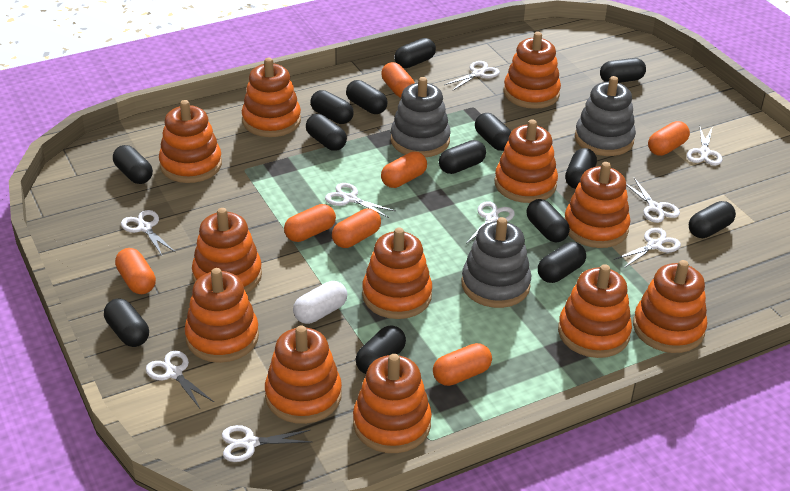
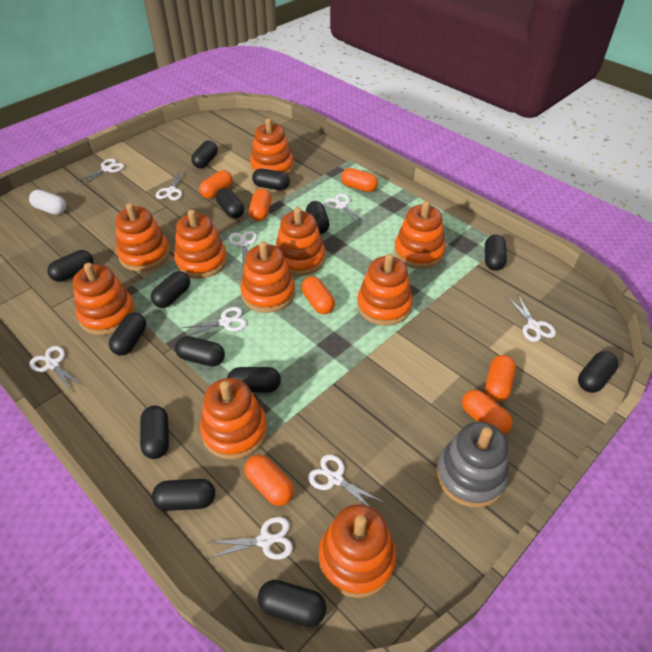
grey stacking toy: [391,77,451,157] [462,217,531,308] [575,76,636,156] = 3 -> [436,422,509,508] = 1
orange stacking toy: [159,100,222,183] [184,268,259,363] [192,208,262,293] [242,58,301,137] [265,325,342,424] [353,354,432,453] [362,228,432,319] [495,119,558,203] [503,32,561,109] [558,264,632,358] [565,162,630,248] [633,260,707,353] = 12 -> [73,263,136,335] [115,203,170,271] [174,210,227,279] [200,378,267,460] [240,241,295,313] [250,118,294,175] [276,207,325,276] [319,504,396,598] [357,254,413,326] [394,201,446,269] = 10

